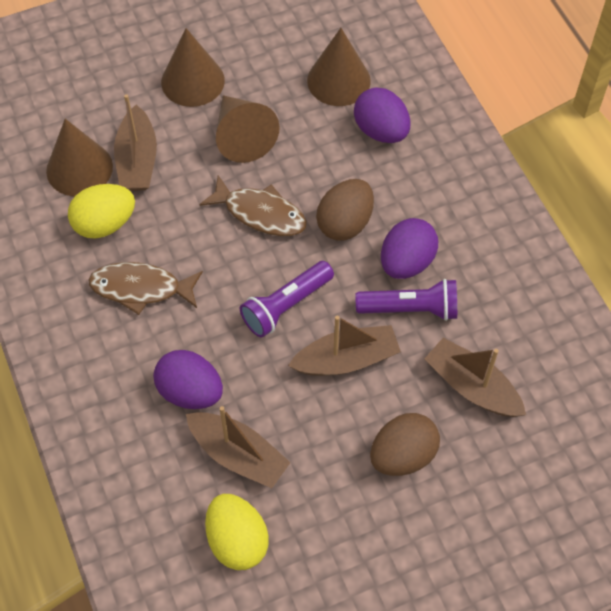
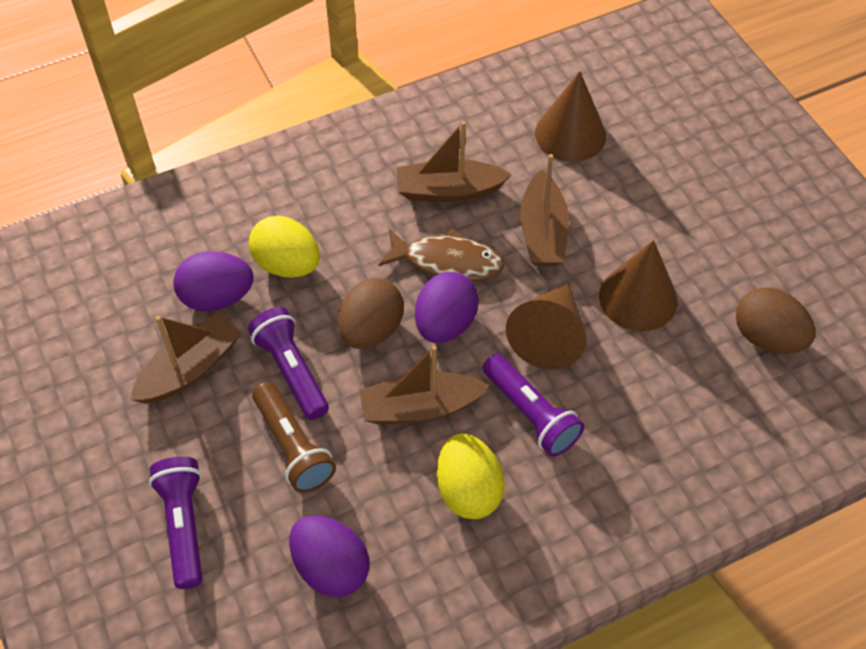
brown cone: [46,119,113,196] [161,28,225,107] [216,95,280,163] [307,28,371,106] = 4 -> [506,283,586,370] [535,71,606,162] [599,240,678,331] = 3
brown fish: [88,262,203,315] [199,175,307,236] = 2 -> [378,228,504,281] = 1
brown flashlight: none = 0 -> [252,382,336,493] = 1
purple flashlight: [240,261,334,338] [356,279,457,321] = 2 -> [149,457,203,589] [248,307,329,420] [483,354,584,457] = 3

